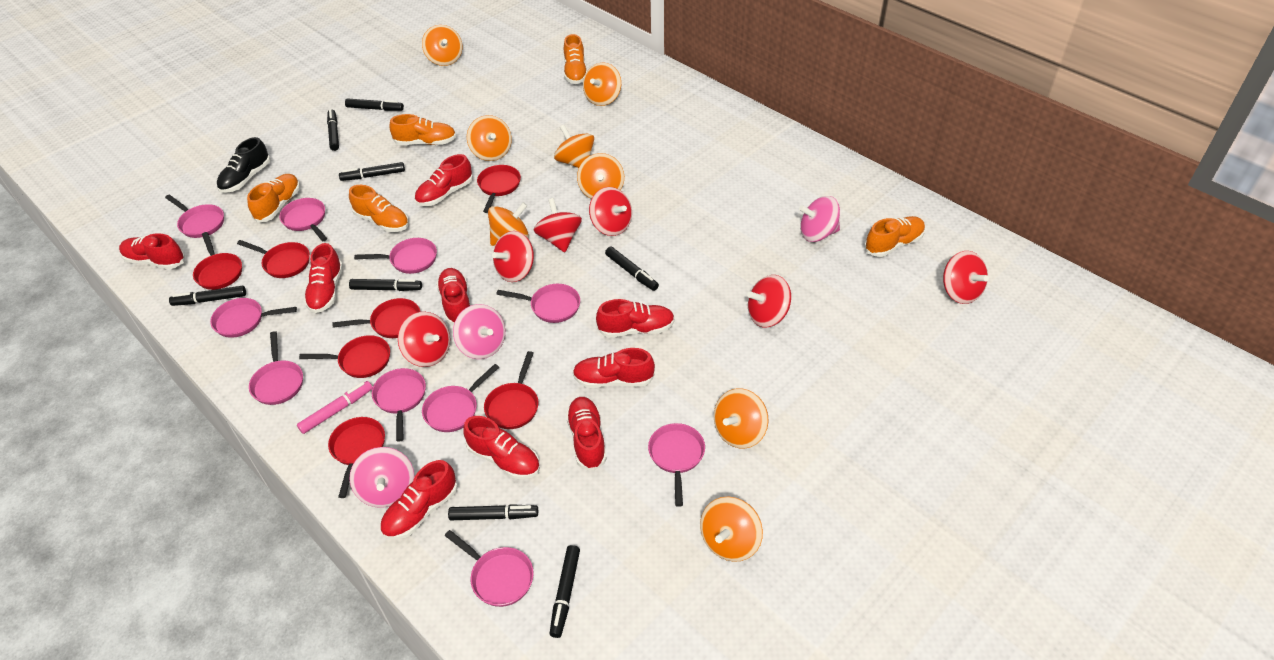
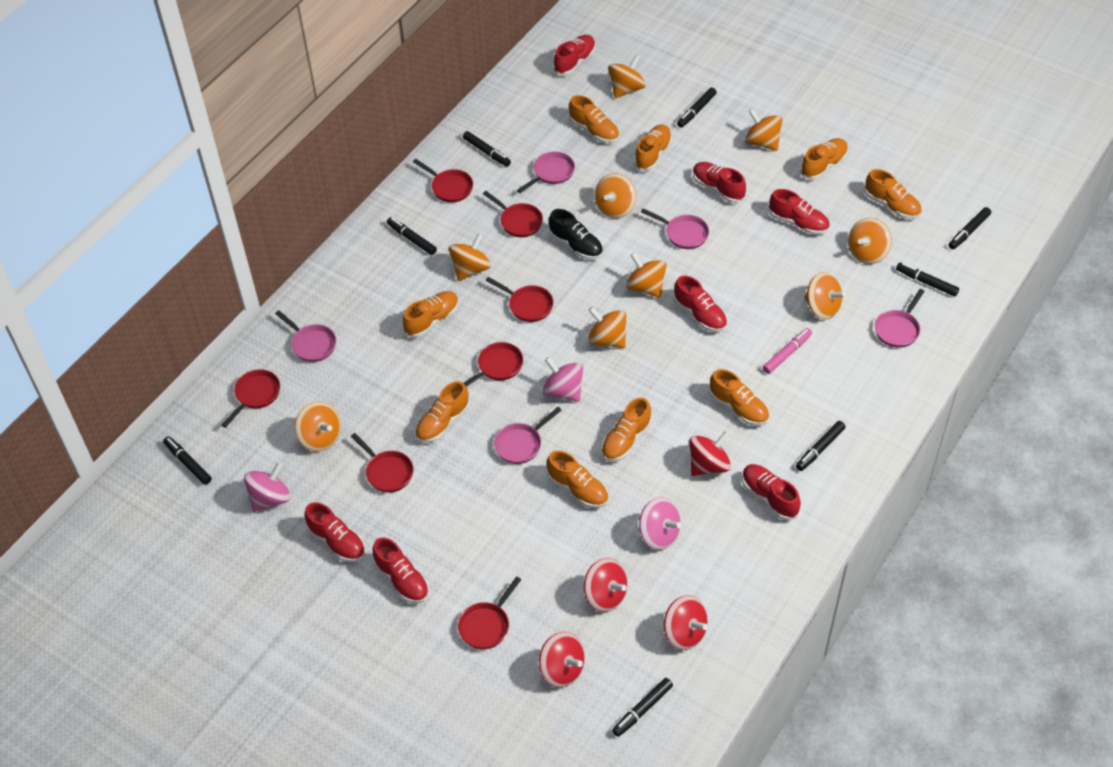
orange shoe: [247,174,300,223] [349,185,409,232] [389,114,456,145] [564,34,587,84] [864,216,925,257] = 5 -> [403,291,459,338] [415,381,470,443] [547,451,608,508] [569,95,619,143] [601,398,652,462] [634,125,672,171] [709,369,769,426] [800,138,848,180] [865,169,922,219] = 9
orange spinning top: [422,25,462,66] [467,115,512,161] [488,202,529,246] [554,125,594,168] [577,153,624,199] [583,62,621,106] [700,497,763,562] [714,388,768,448] = 8 -> [295,402,341,452] [449,233,491,281] [588,307,626,348] [594,173,636,218] [608,55,646,98] [626,252,666,298] [745,109,783,151] [804,272,846,320] [848,218,892,264] = 9
pink pan: [165,195,224,238] [210,298,297,338] [249,331,303,405] [279,198,327,241] [354,238,437,274] [372,368,426,441] [422,364,499,432] [445,530,534,607] [496,284,580,323] [648,423,705,507] = 10 -> [275,310,336,362] [494,407,562,464] [517,152,575,193] [641,208,709,249] [875,289,925,348] = 5
red shoe: [119,233,185,269] [304,243,343,313] [380,460,458,539] [414,154,473,206] [436,268,470,325] [463,416,540,479] [566,397,607,471] [573,348,655,388] [596,299,675,338] = 9 -> [305,502,365,562] [372,537,429,603] [553,35,596,75] [674,276,727,332] [693,162,746,203] [742,464,801,520] [769,189,830,234] = 7
red spinning top: [398,312,450,367] [492,231,534,282] [534,198,582,252] [589,187,632,236] [747,275,791,327] [943,251,989,304] = 6 -> [539,632,585,688] [584,558,628,612] [664,595,708,650] [689,431,731,476] = 4

